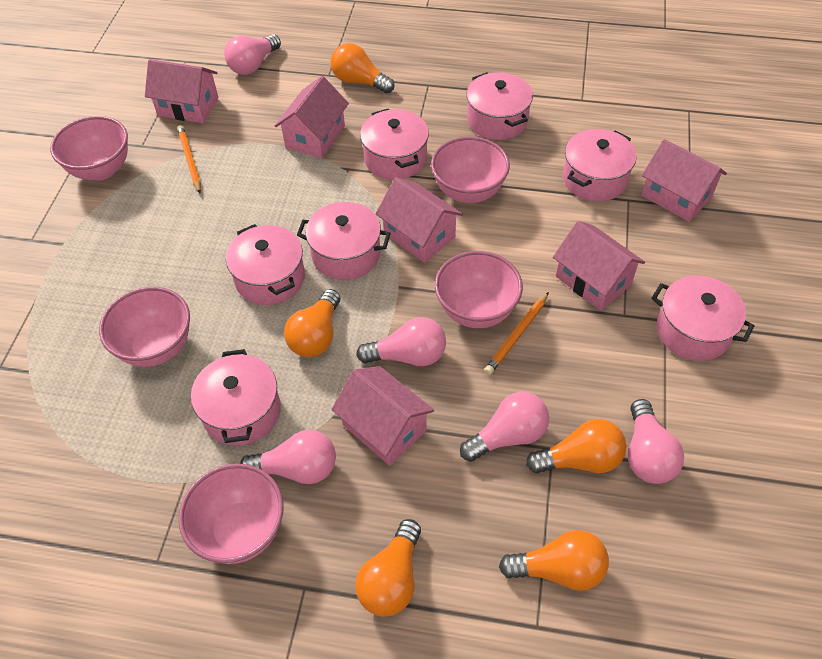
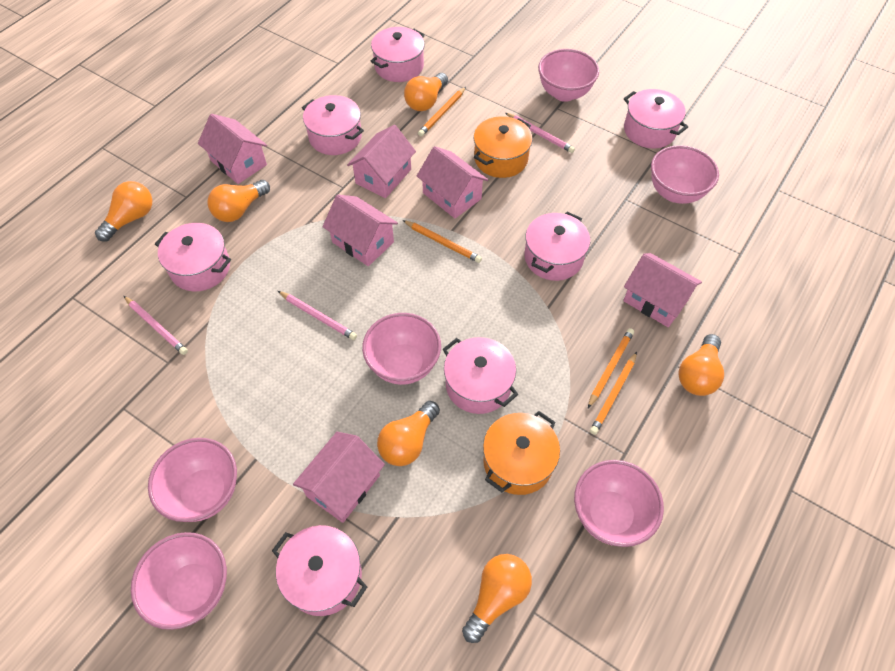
orange light bulb: [284,289,340,357] [331,43,395,94] [355,519,421,617] [499,530,609,591] [526,419,627,473] = 5 -> [95,181,152,242] [207,180,270,222] [377,401,440,466] [404,73,448,111] [462,554,532,643] [679,334,724,396] = 6
orange pencil: [177,125,201,193] [484,292,549,375] = 2 -> [403,220,482,263] [418,87,466,136] [588,328,634,408] [590,352,637,435] = 4
orange pot: none = 0 -> [474,116,533,178] [483,411,560,495] = 2
pink bowl: [50,116,128,180] [99,287,190,367] [178,463,283,564] [431,137,510,203] [435,251,523,328] = 5 -> [131,532,227,630] [148,438,237,522] [362,313,441,385] [538,49,599,102] [574,460,664,547] [651,145,719,204] = 6
pink light bulb: [224,34,281,75] [240,430,336,484] [356,317,446,366] [460,392,549,462] [628,399,684,484] = 5 -> none = 0
pink pencil: none = 0 -> [124,296,188,355] [278,291,357,340] [505,113,575,153] = 3

